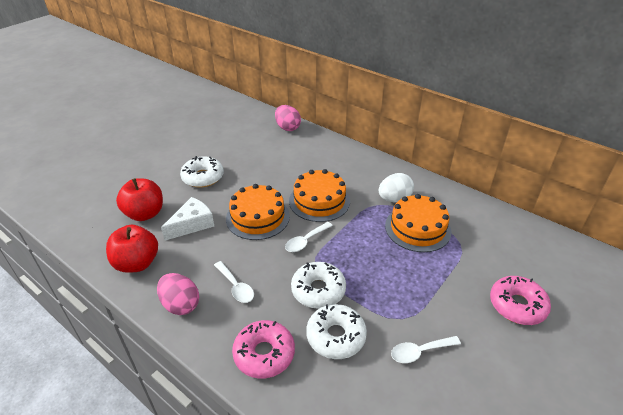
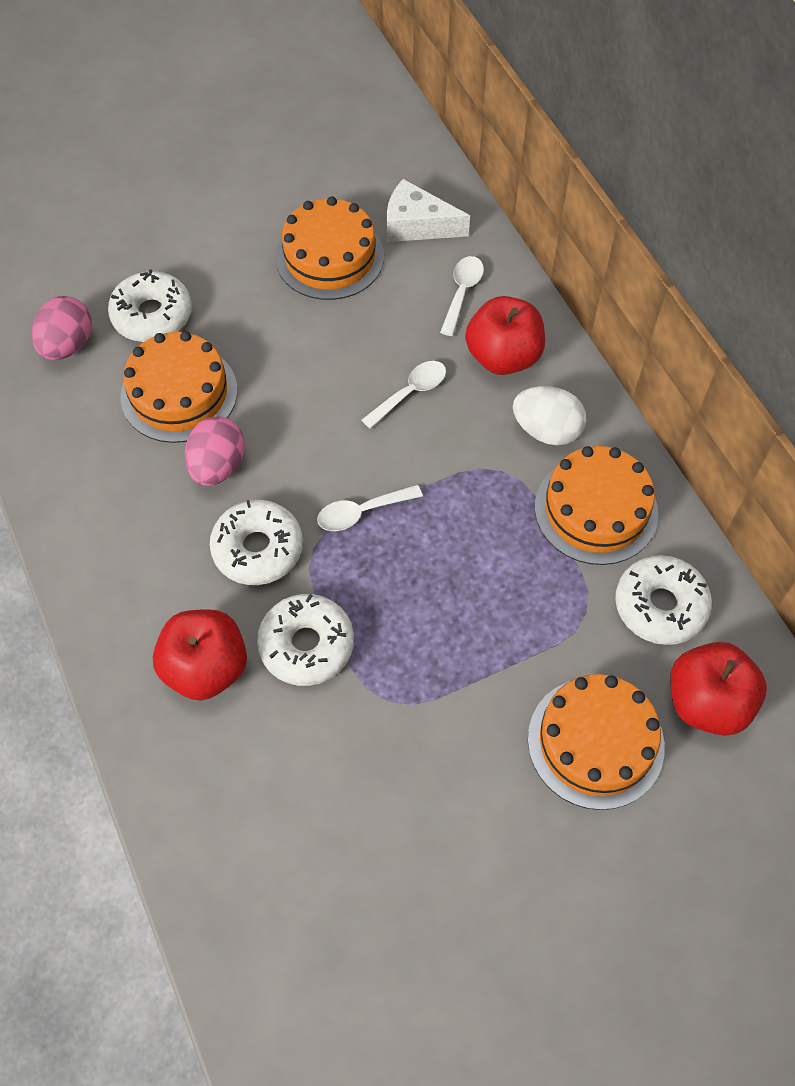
orange cake: [226,184,290,240] [289,169,350,222] [385,194,452,252] = 3 -> [120,331,237,443] [275,196,384,300] [528,674,665,810] [535,446,658,565] = 4
pink donut: [232,320,295,379] [490,276,551,325] = 2 -> none = 0
red apple: [106,225,158,273] [116,178,163,221] = 2 -> [153,609,247,701] [465,296,545,375] [670,642,767,736] = 3
white donut: [180,156,224,188] [291,262,346,309] [306,304,367,359] = 3 -> [108,269,192,342] [210,500,303,585] [257,594,354,686] [615,555,712,645] = 4

